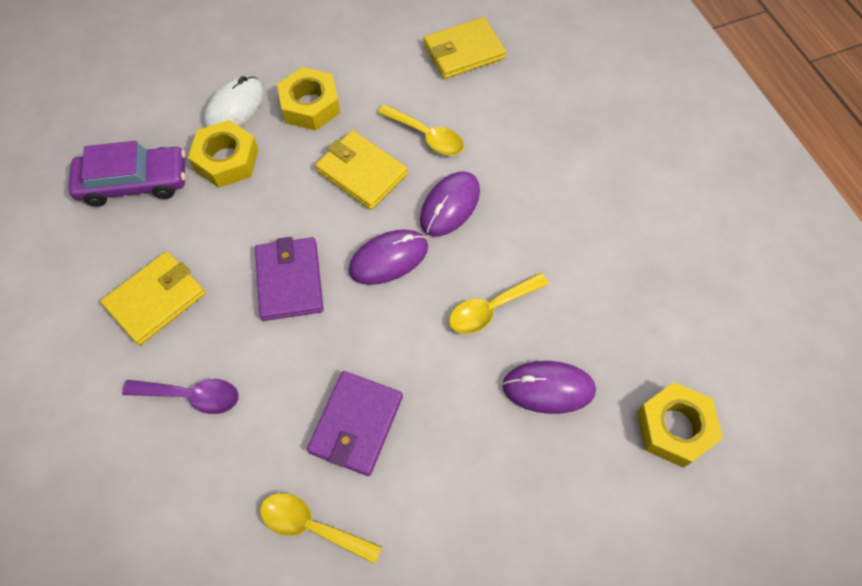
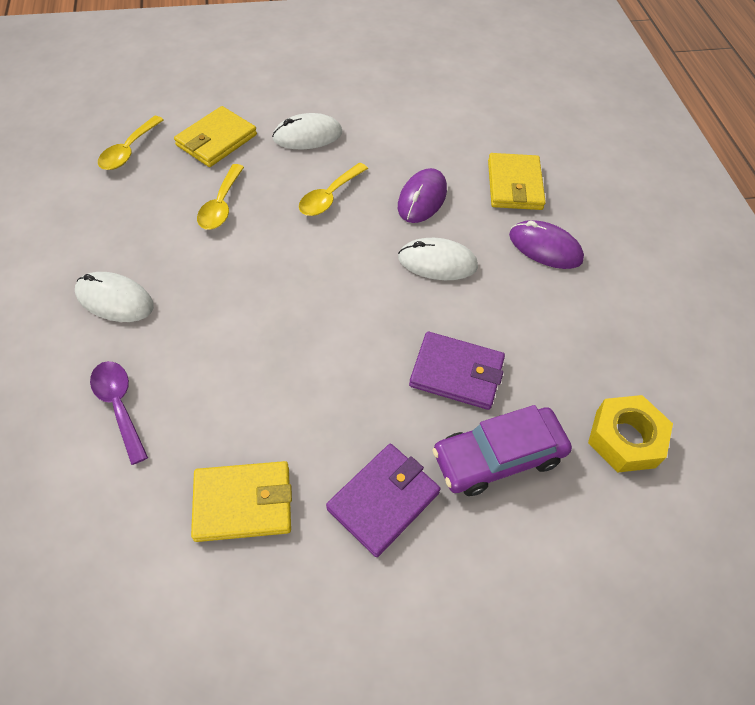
purple mouse: [348,229,428,285] [420,172,480,237] [502,361,596,414] = 3 -> [398,168,447,223] [509,220,584,269] = 2
white mouse: [203,76,264,128] = 1 -> [75,272,154,322] [272,113,342,149] [398,238,478,280] = 3
yellow nut: [188,120,259,188] [277,67,340,131] [637,382,723,468] = 3 -> [588,395,673,472] = 1

